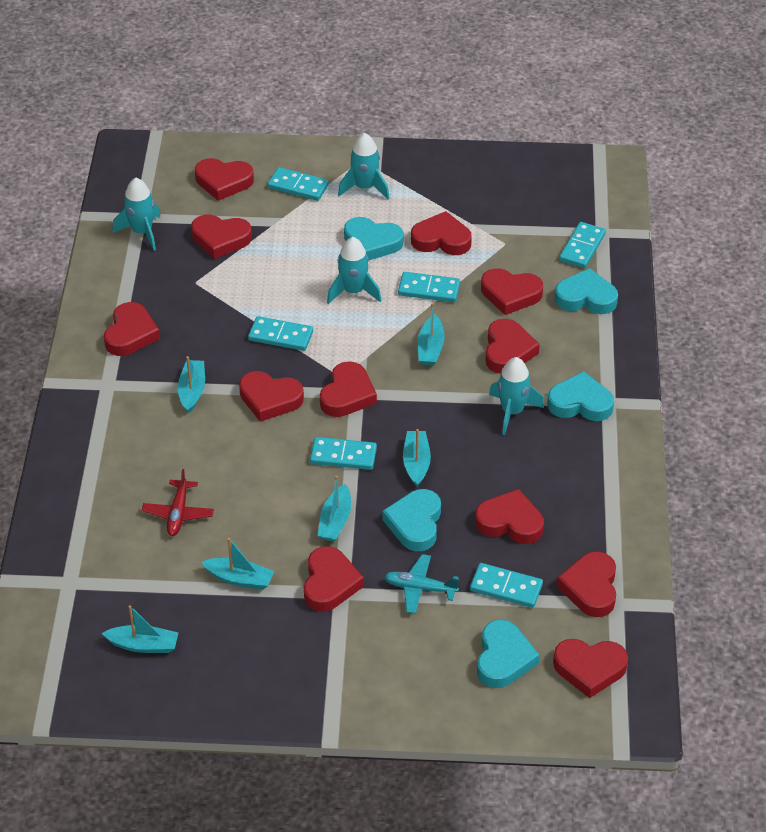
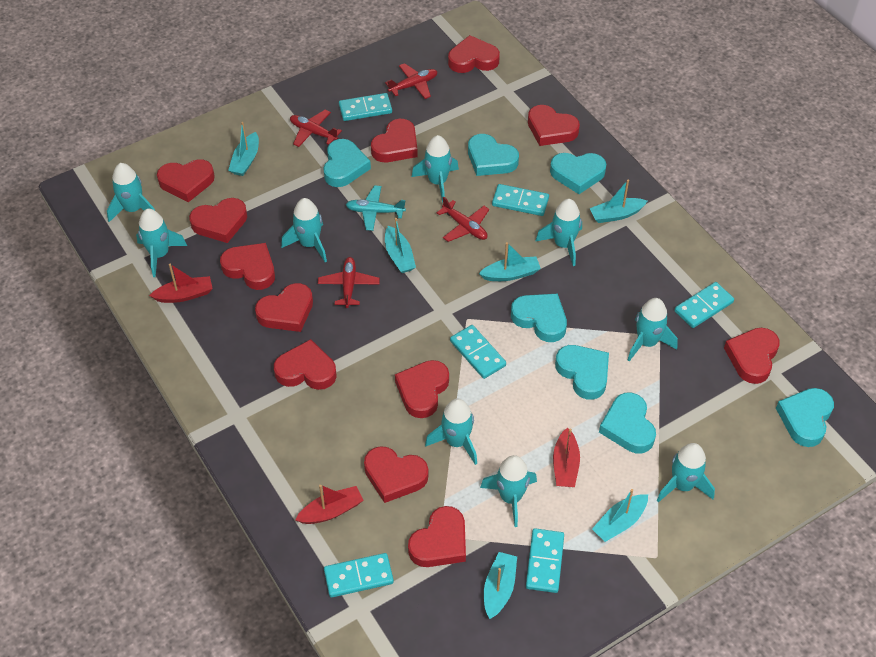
red boat: none = 0 -> [149,264,213,303] [295,485,364,524] [553,427,580,487] = 3
red plane: [142,469,214,536] = 1 -> [290,110,342,147] [318,257,380,308] [385,63,438,99] [437,196,489,242] = 4
turquoise heart: [344,217,404,261] [383,489,441,551] [477,620,540,688] [547,371,614,421] [555,268,618,314] = 5 -> [323,139,371,187] [468,134,519,176] [511,294,567,342] [550,153,606,194] [555,345,609,400] [599,393,656,453] [776,388,834,447] = 7
turquoise rocket: [113,178,161,251] [327,237,381,304] [338,133,390,199] [489,357,544,435] = 4 -> [107,163,155,222] [136,209,187,277] [281,198,327,262] [412,135,459,203] [425,399,477,465] [480,455,537,527] [536,199,582,266] [628,298,678,361] [657,443,715,502] = 9

